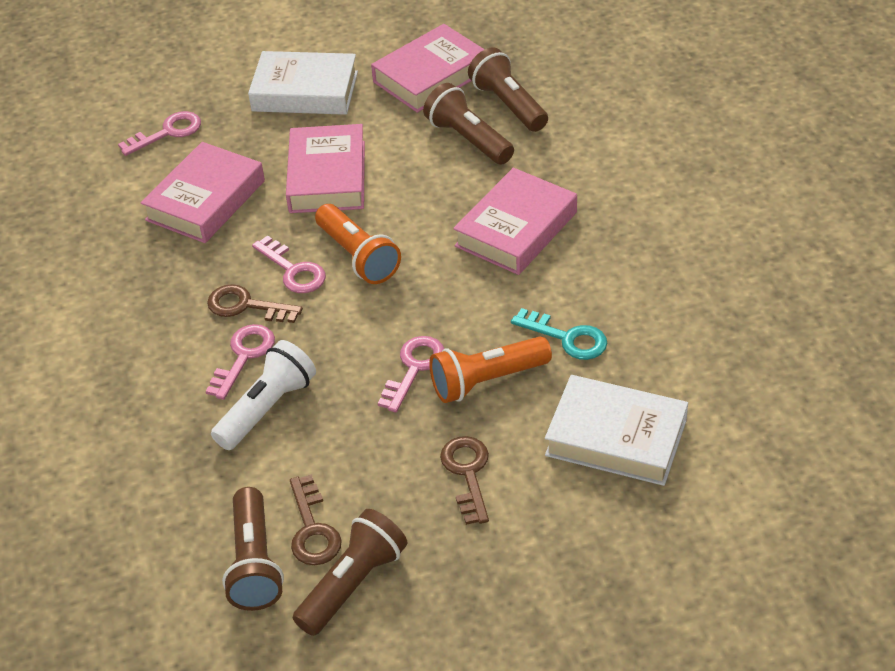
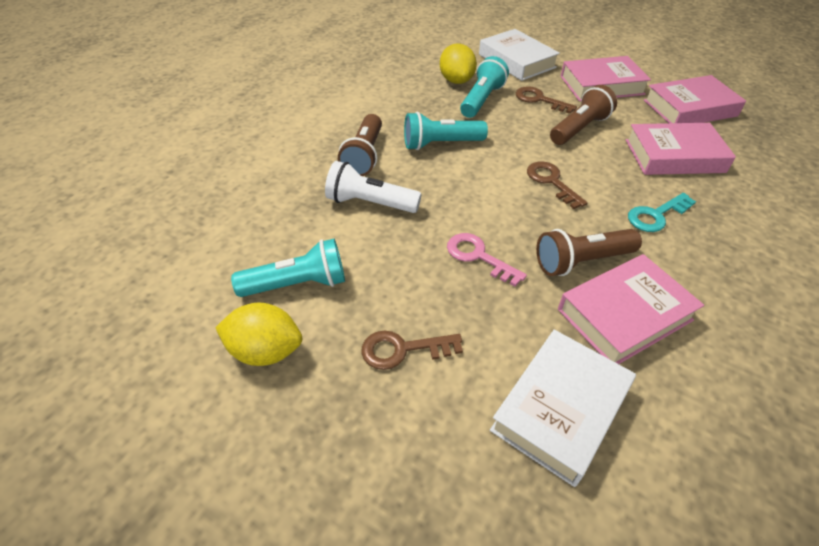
brown flashlight: [222,487,284,611] [293,509,408,636] [423,83,514,165] [468,47,548,132] = 4 -> [338,114,382,176] [536,229,642,276] [550,85,617,145] = 3
orange flashlight: [315,204,401,284] [429,336,552,403] = 2 -> none = 0
pink key: [118,111,201,156] [206,324,275,400] [252,236,326,293] [378,336,444,412] = 4 -> [447,233,527,287] = 1
turquoise flashlight: none = 0 -> [231,239,345,297] [404,112,488,150] [460,56,509,118] = 3
yellow lemon: none = 0 -> [215,302,302,366] [440,44,477,84] = 2

